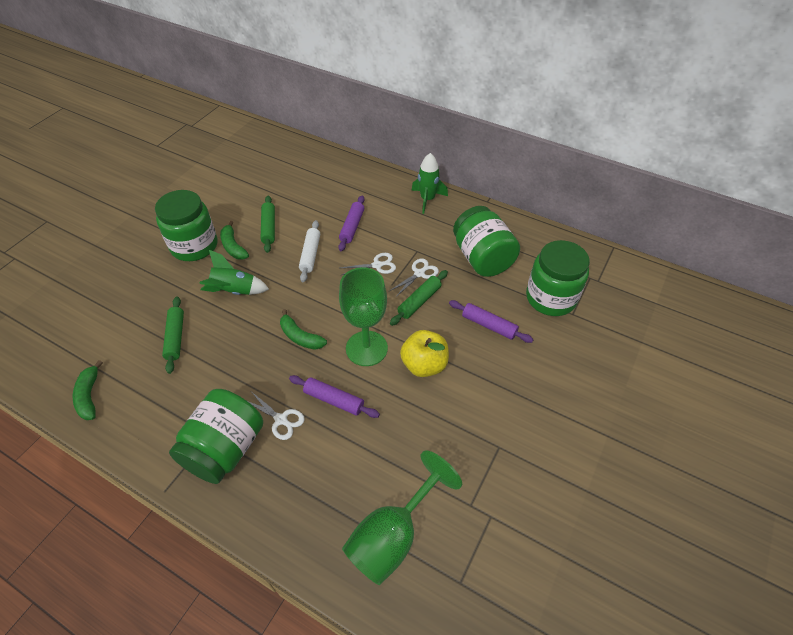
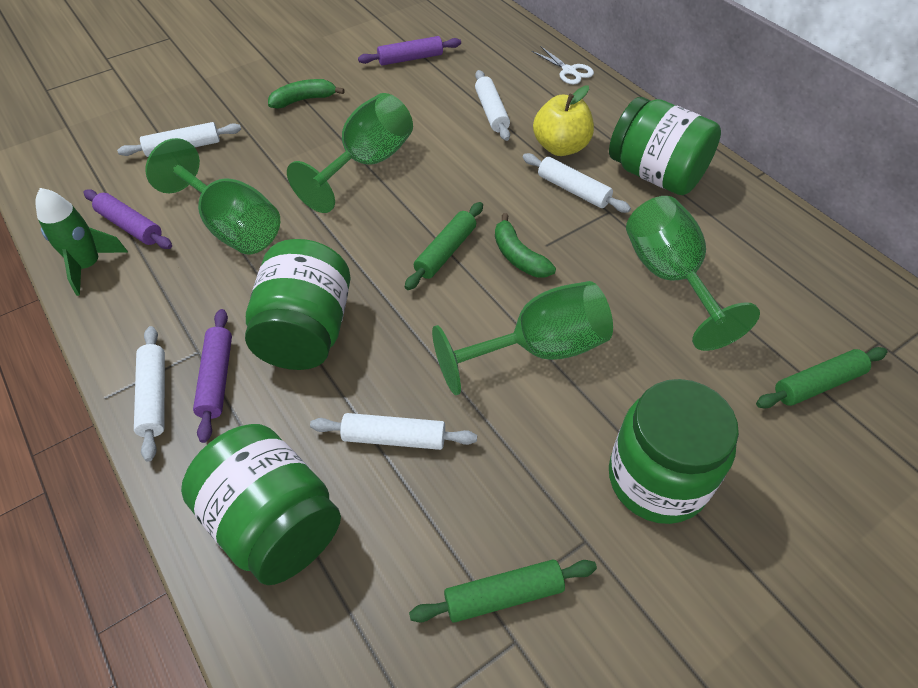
green banana: [73,360,103,420] [220,221,249,260] [280,309,327,350] = 3 -> [268,79,345,109] [495,213,556,277] = 2
green goblet: [339,267,388,366] [342,450,462,585] = 2 -> [145,138,280,254] [287,93,413,213] [432,281,613,395] [626,196,760,351] = 4
green rocket: [199,250,269,295] [411,153,448,214] = 2 -> [35,188,128,296] = 1
white rolling pin: [299,220,320,282] = 1 -> [117,122,241,157] [134,326,165,462] [310,413,477,450] [475,70,510,141] [523,153,631,213] = 5
white scissors: [248,392,305,440] [340,253,396,276] [390,258,439,297] = 3 -> [532,46,594,84] = 1

